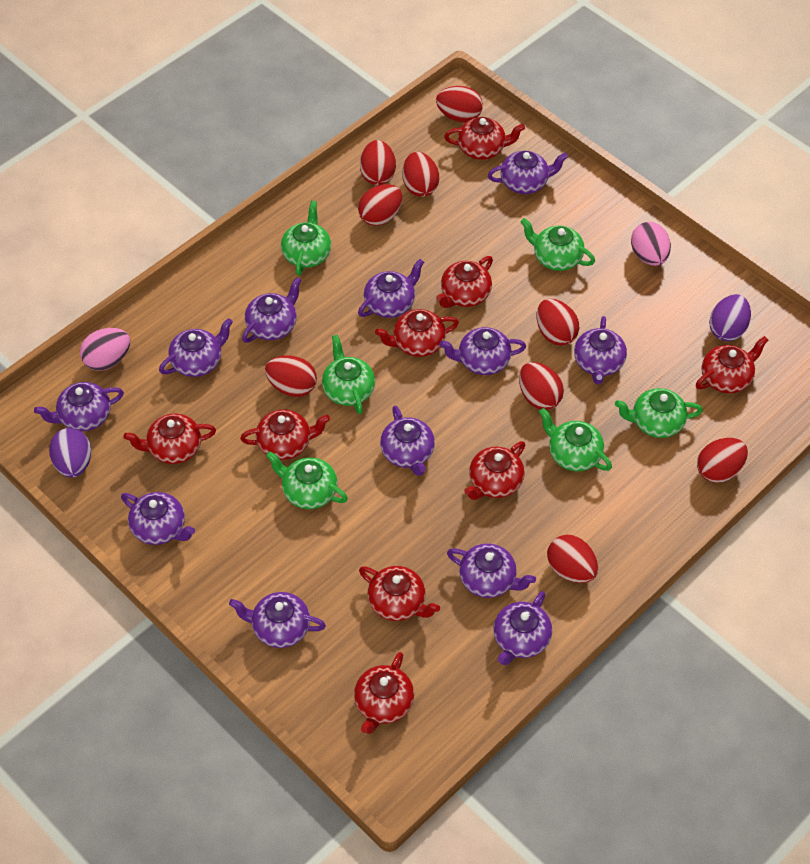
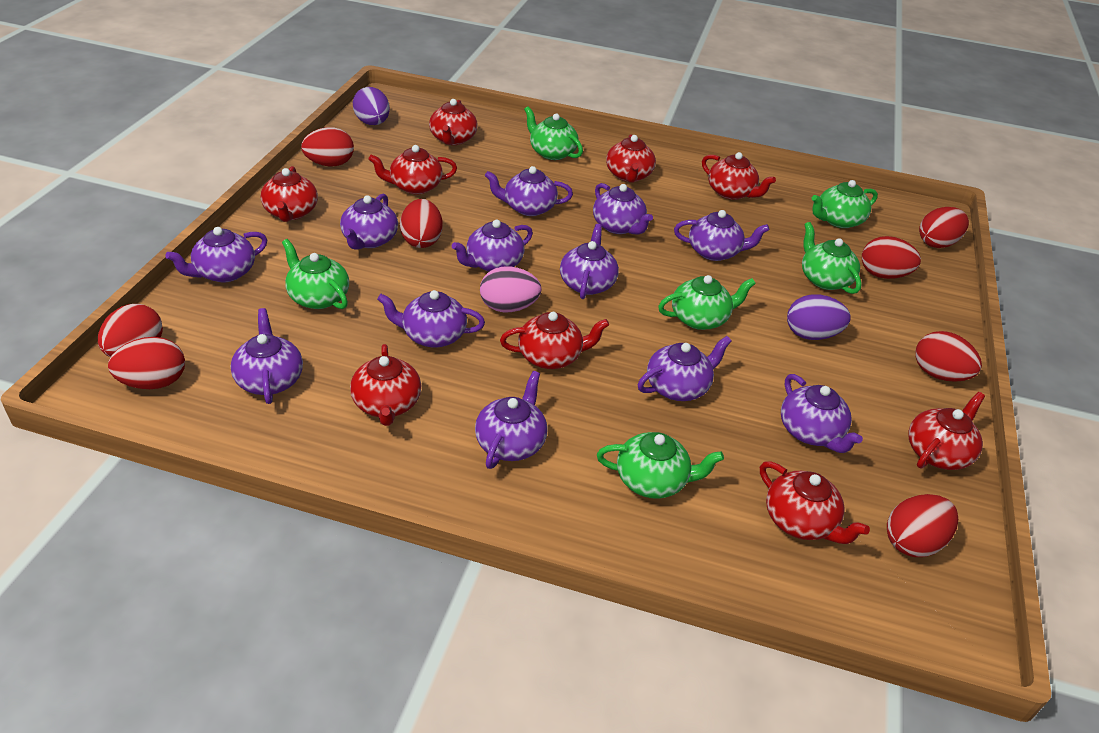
pink egg: [80,328,130,371] [631,222,671,266] = 2 -> [480,266,542,312] = 1
red egg: [265,355,317,397] [358,184,402,226] [360,140,396,185] [402,152,439,197] [436,86,483,122] [519,362,564,410] [537,299,579,346] [547,535,598,583] [697,438,748,483] = 9 -> [98,304,163,357] [108,337,185,389] [301,127,354,166] [400,199,443,248] [862,236,921,279] [887,494,958,557] [916,331,982,382] [919,207,969,248] = 8

